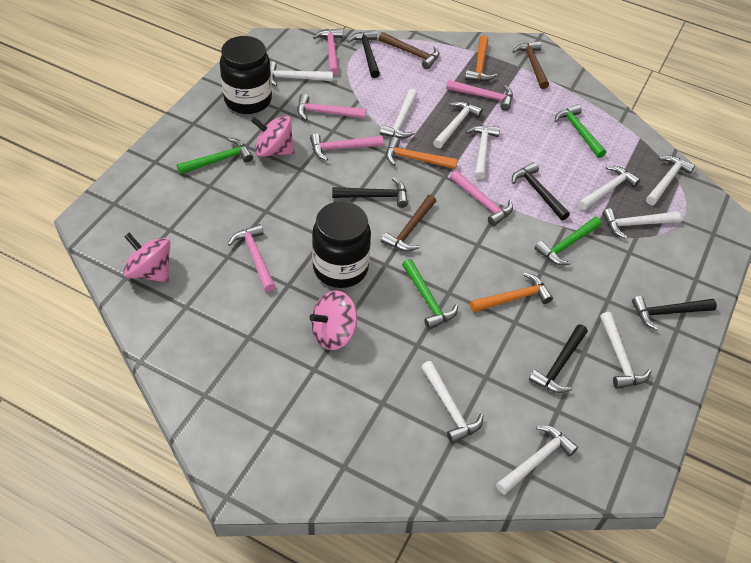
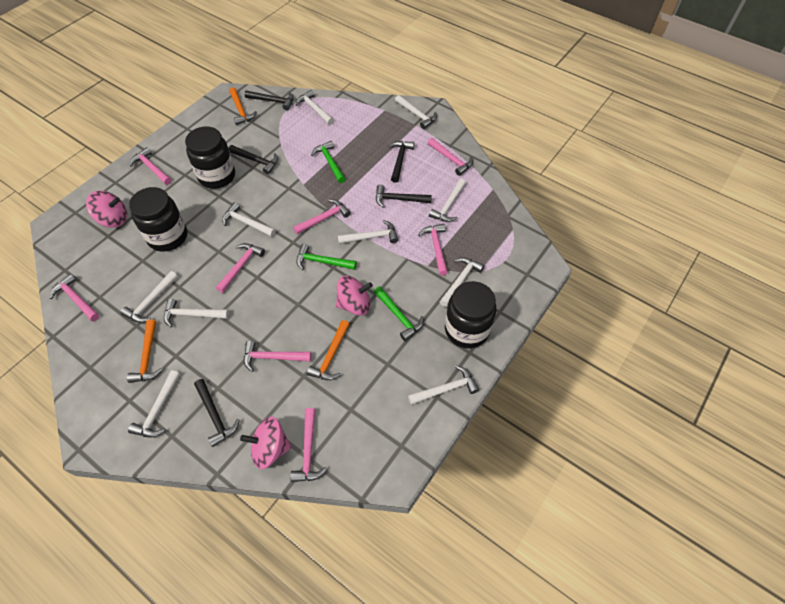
black jar: [220,36,272,114] [312,201,371,288] = 2 -> [129,187,187,252] [185,127,235,189] [445,281,496,349] = 3
brown hammer: [379,32,439,69] [381,195,436,252] [512,41,549,89] = 3 -> none = 0
green hammer: [176,138,253,175] [402,259,458,330] [534,217,602,265] [555,104,606,158] = 4 -> [296,244,357,270] [311,141,345,183] [374,286,424,341] = 3
pink hammer: [228,224,276,292] [297,94,366,120] [310,133,383,161] [313,28,343,76] [446,80,513,111] [450,170,513,226] = 6 -> [50,274,99,321] [130,147,172,185] [216,243,265,293] [244,341,311,372] [290,408,327,482] [293,199,351,234] [418,224,448,276] [428,138,473,176] = 8

